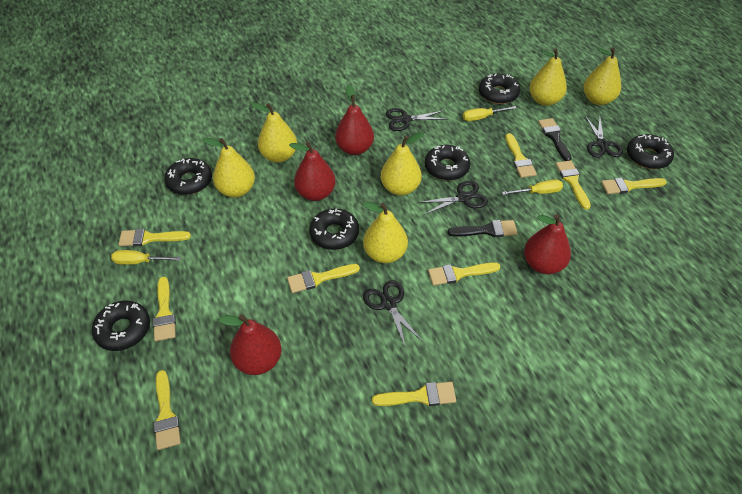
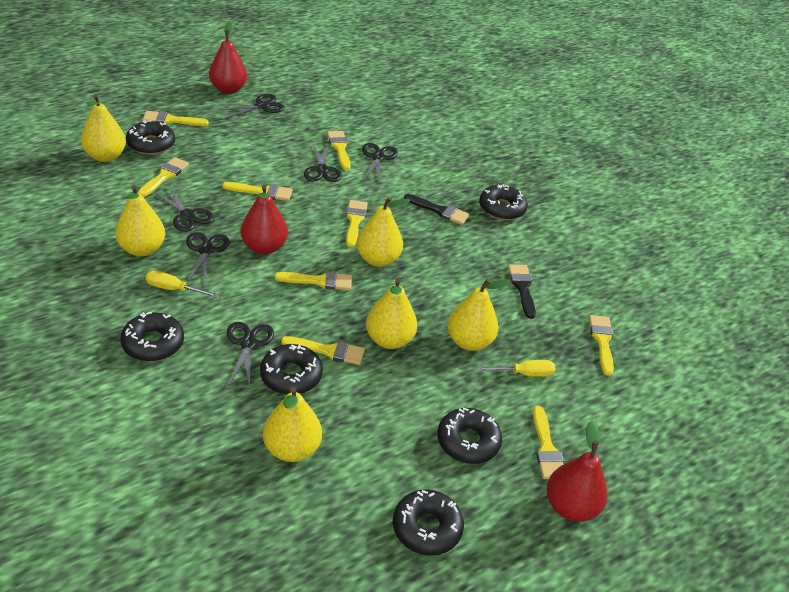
black scissors: [363,280,423,348] [386,108,448,131] [418,181,488,215] [585,116,623,157] = 4 -> [154,186,214,232] [186,232,230,284] [220,94,285,118] [226,322,274,388] [304,144,342,182] [362,143,398,184] = 6
red pear: [218,315,282,375] [289,142,336,201] [335,84,374,155] [524,214,571,274] = 4 -> [209,22,247,94] [241,185,288,254] [547,421,607,522] = 3
yellow screwdriver: [111,250,181,265] [463,106,516,121] [502,179,563,195] = 3 -> [146,271,219,298] [477,360,556,376] = 2

